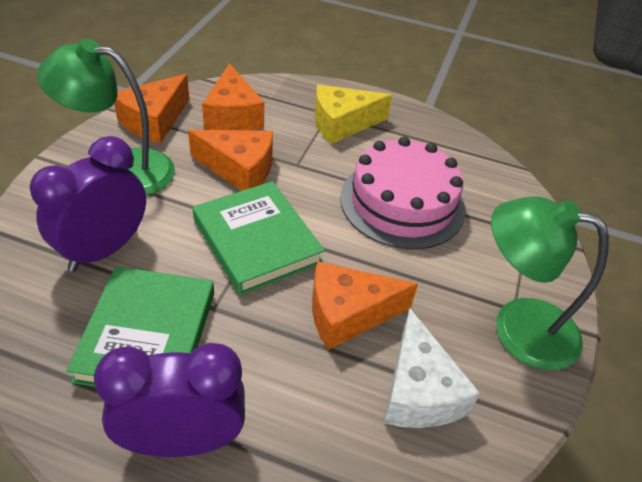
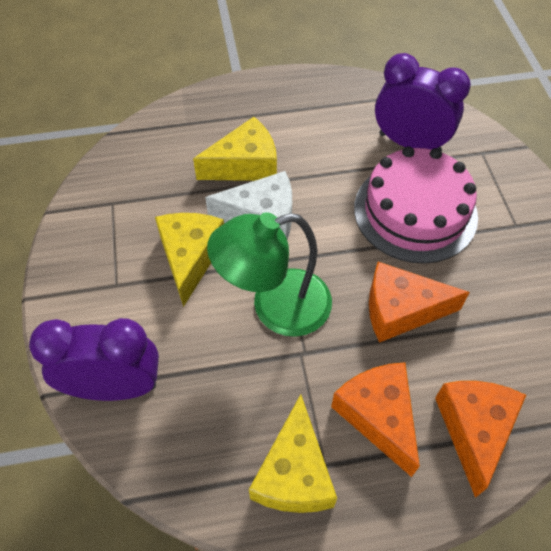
green book: [66,266,214,387] [193,181,325,295] = 2 -> none = 0
green lamp: [37,39,175,195] [491,196,609,370] = 2 -> [207,212,332,337] = 1
orange cheese: [114,74,189,143] [188,130,273,191] [202,63,264,130] [312,261,418,350] = 4 -> [331,362,420,477] [369,262,470,343] [435,381,526,498] = 3
yellow cheese: [314,84,392,144] = 1 -> [155,213,224,307] [193,117,277,181] [249,394,337,513] = 3

